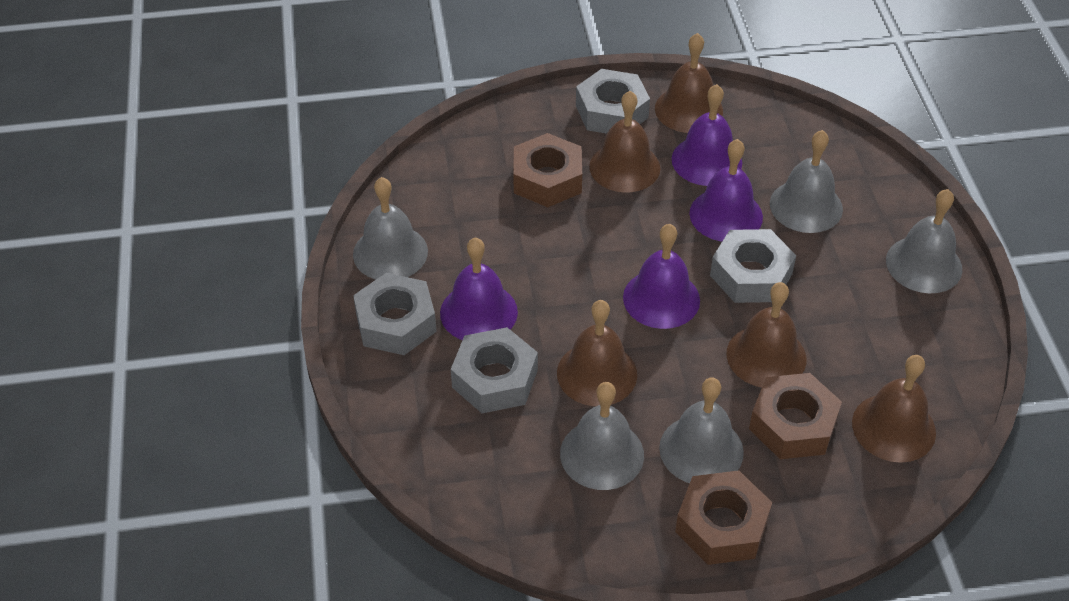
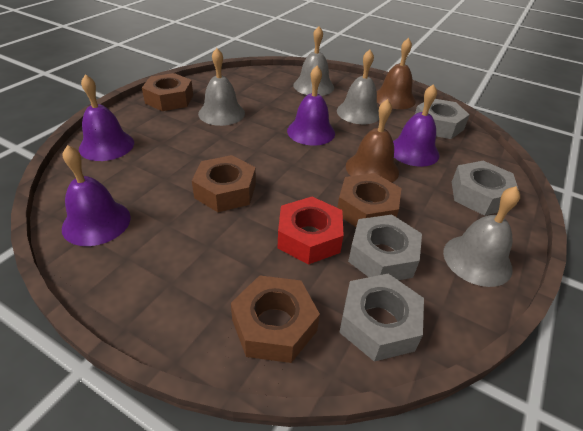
brown bell: [557,300,637,406] [589,91,660,193] [655,33,723,133] [727,282,806,388] [852,355,936,463] = 5 -> [346,99,399,182] [377,38,416,109] = 2
brown nut: [513,133,582,207] [675,470,772,565] [749,373,842,459] = 3 -> [142,73,193,111] [192,155,256,212] [231,275,320,363] [337,173,401,227] = 4
grey bell: [353,177,428,280] [560,382,644,490] [659,378,744,483] [770,130,843,233] [886,189,962,293] = 5 -> [198,48,245,126] [293,26,334,96] [337,49,379,124] [443,186,520,287] = 4
red nut: none = 0 -> [278,197,344,265] = 1

